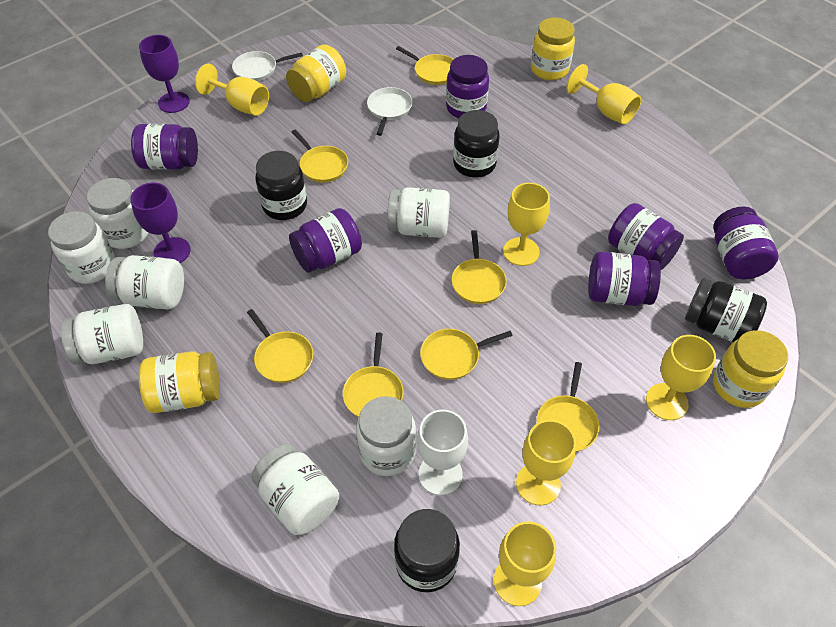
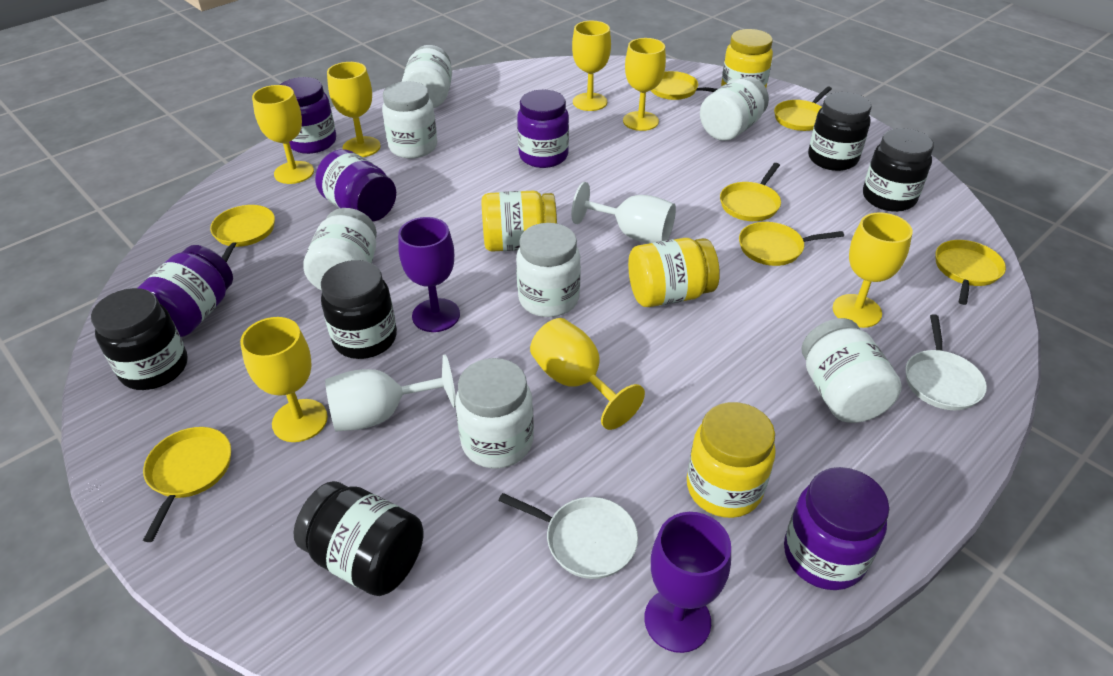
black jar: [255,151,307,220] [394,509,460,592] [453,110,499,178] [685,278,767,342] = 4 -> [91,288,188,390] [294,481,424,596] [321,260,397,359] [808,92,872,171] [863,128,934,212] = 5
purple jar: [131,124,198,170] [289,208,362,273] [446,55,489,118] [588,252,661,306] [608,203,684,270] [713,206,779,279] = 6 -> [138,245,233,337] [280,77,336,154] [315,149,396,221] [517,90,569,168] [784,467,889,590] = 5
white goblet: [417,410,468,495] = 1 -> [325,354,456,432] [571,182,676,243] = 2
yellow goblet: [195,64,269,116] [494,522,556,606] [503,183,550,266] [516,420,576,505] [567,64,641,124] [646,335,716,420] = 6 -> [240,317,328,442] [252,85,314,184] [327,62,381,157] [530,318,645,430] [572,21,611,111] [623,38,666,131] [833,212,913,328] = 7

